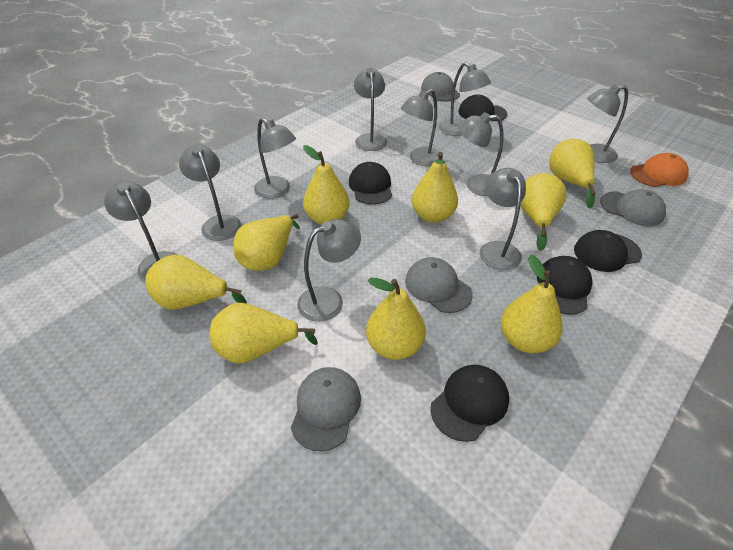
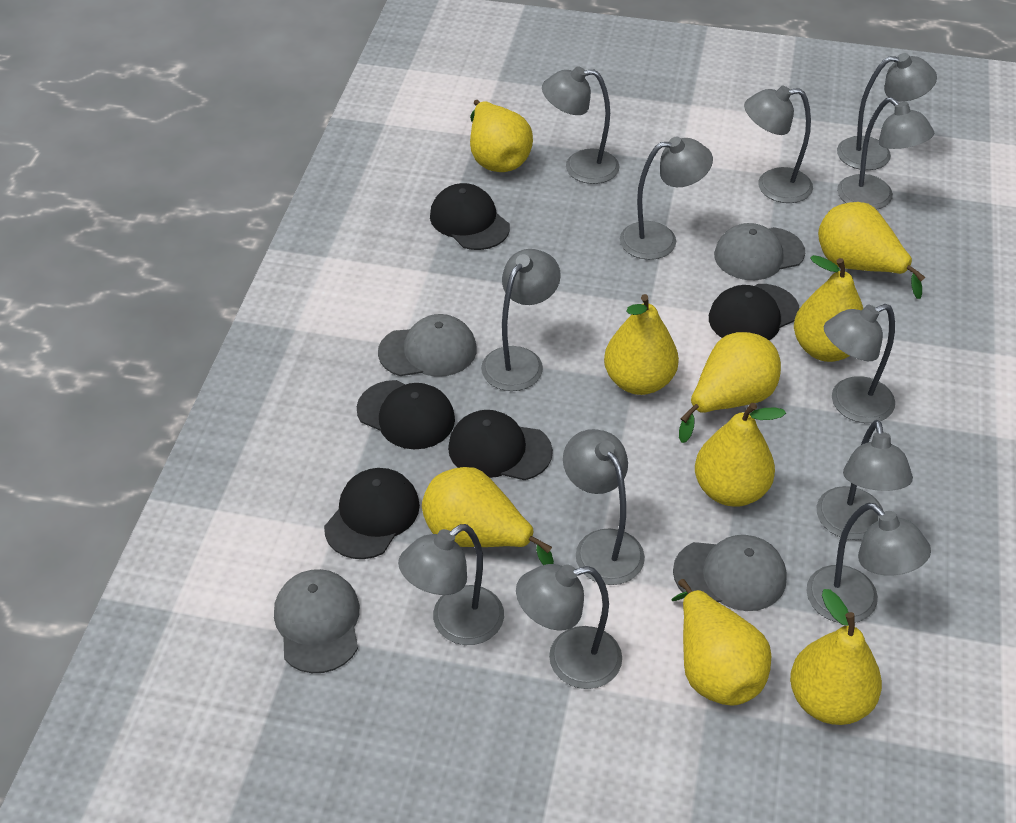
grey lamp: [104,181,177,280] [179,144,241,241] [254,118,296,199] [297,219,361,322] [354,68,387,151] [401,89,443,166] [439,62,491,136] [458,112,504,196] [480,168,526,270] [587,85,628,163] = 10 -> [398,524,504,645] [481,249,561,391] [516,564,622,689] [542,66,619,184] [563,429,645,585] [620,137,713,260] [744,86,813,203] [806,503,931,623] [817,420,913,540] [824,304,895,423] [837,53,937,170] [837,97,934,210] = 12
orange cap: [630,153,689,187] = 1 -> none = 0

